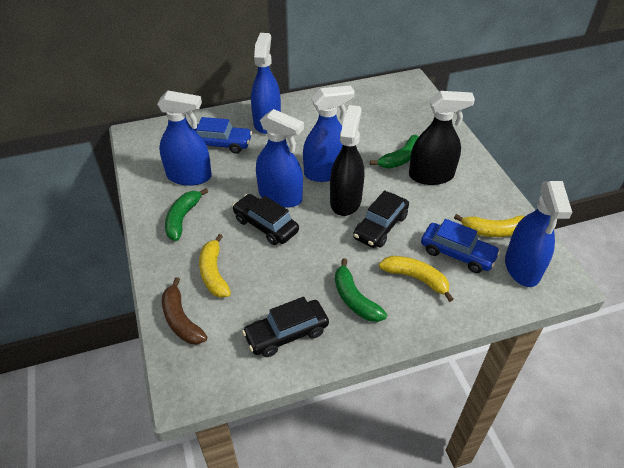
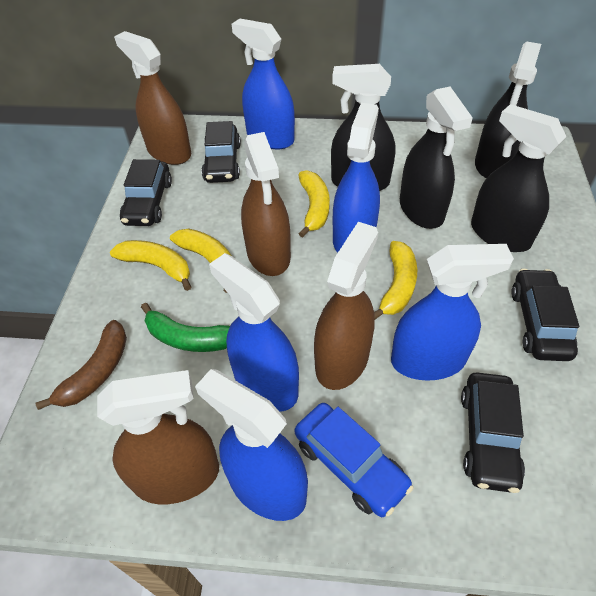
black car: [232,194,299,245] [242,297,329,357] [353,190,409,248] = 3 -> [120,159,172,226] [201,121,241,183] [461,372,525,493] [511,269,579,361] = 4
black spray bottle: [330,105,364,216] [409,91,475,185] = 2 -> [331,64,395,191] [400,86,473,229] [471,104,566,252] [475,42,541,178] = 4
blue car: [194,117,252,154] [421,219,500,273] = 2 -> [295,403,413,517] = 1
brown spray bottle: none = 0 -> [97,370,219,504] [114,31,191,165] [241,132,291,276] [314,222,378,390] = 4
green banana: [165,188,208,241] [335,258,387,322] [370,135,419,168] = 3 -> [141,303,230,352] = 1
yellow banana: [199,234,231,298] [379,256,454,302] [454,214,525,237] = 3 -> [110,240,191,291] [170,228,231,293] [298,170,330,238] [374,241,417,319] = 4

